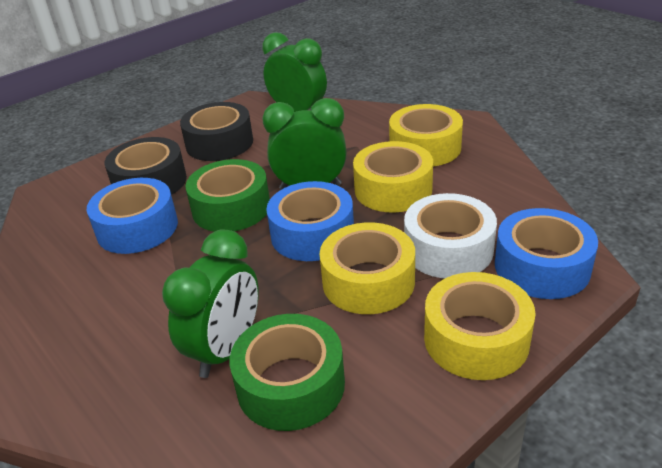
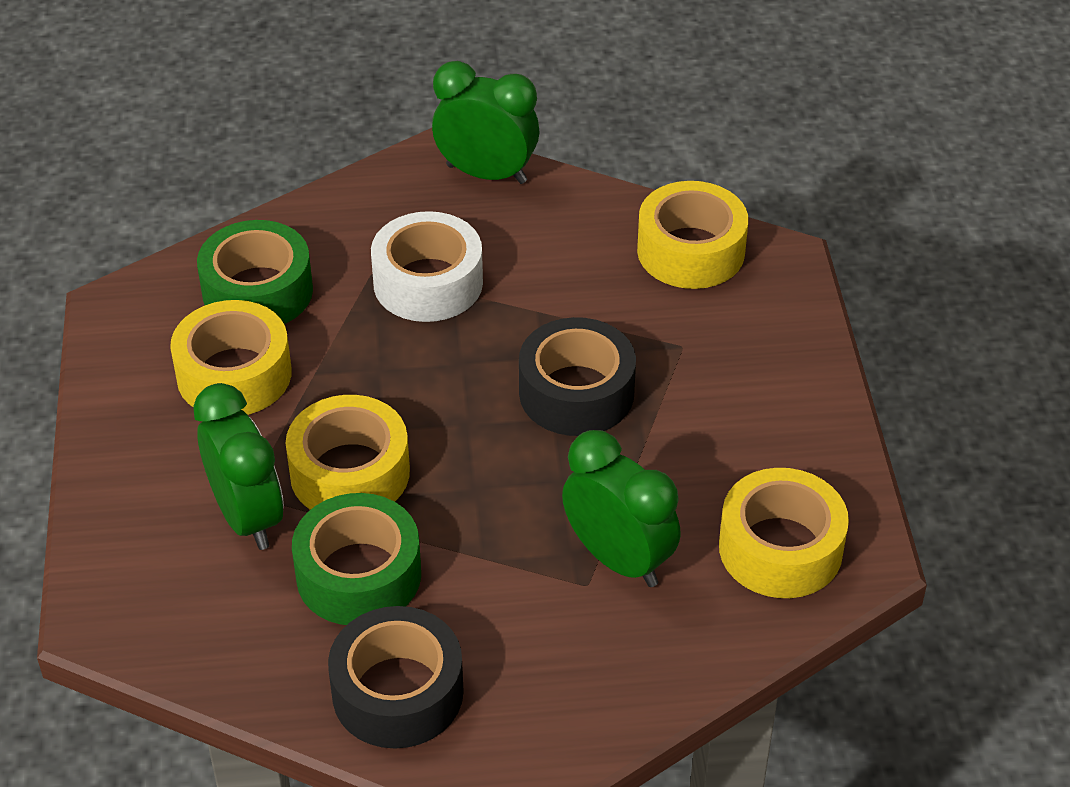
blue tape: [86,178,178,254] [266,181,354,261] [495,208,598,299] = 3 -> none = 0

